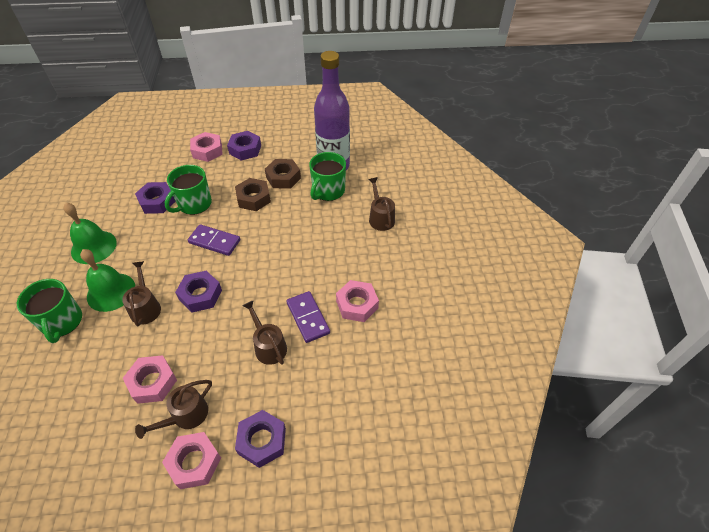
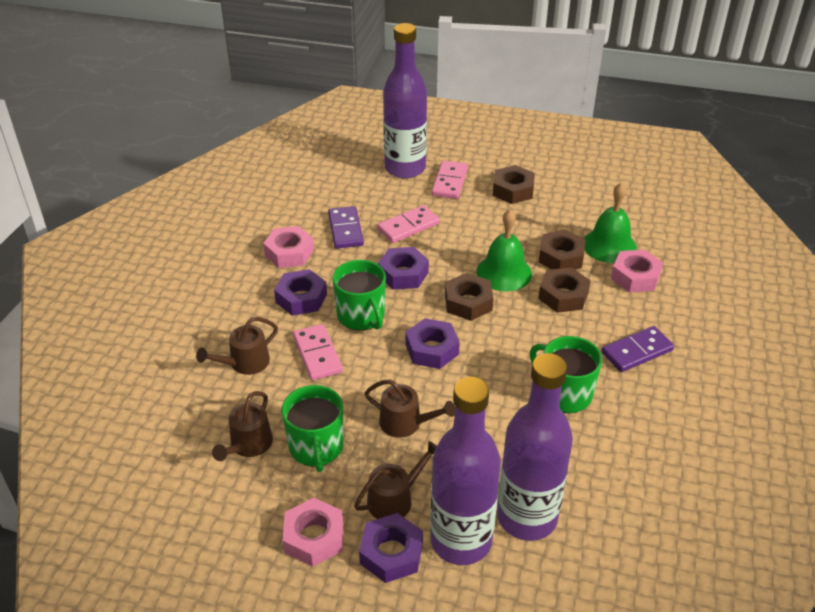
brown nut: [235,178,271,211] [265,159,301,189] = 2 -> [445,273,493,321] [493,165,535,204] [538,267,591,313] [539,230,586,270] = 4
pink domino: none = 0 -> [293,324,343,380] [377,205,440,243] [432,161,468,199] = 3
pink nut: [123,355,177,404] [162,432,221,489] [190,132,223,162] [336,280,379,322] = 4 -> [263,226,314,268] [283,498,343,567] [611,250,663,293] = 3
purple bottle: [314,51,350,170] = 1 -> [383,23,427,179] [430,377,501,565] [497,353,573,541] = 3

